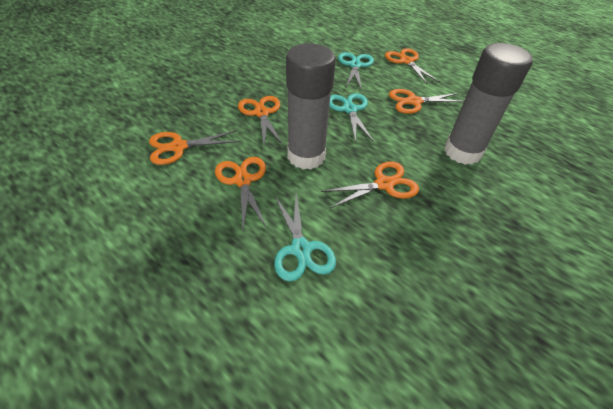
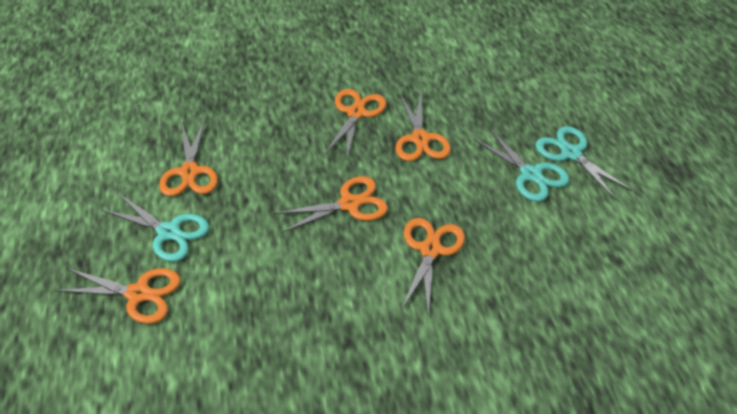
grey glue stick: [286,43,336,170] [444,43,533,165] = 2 -> none = 0

